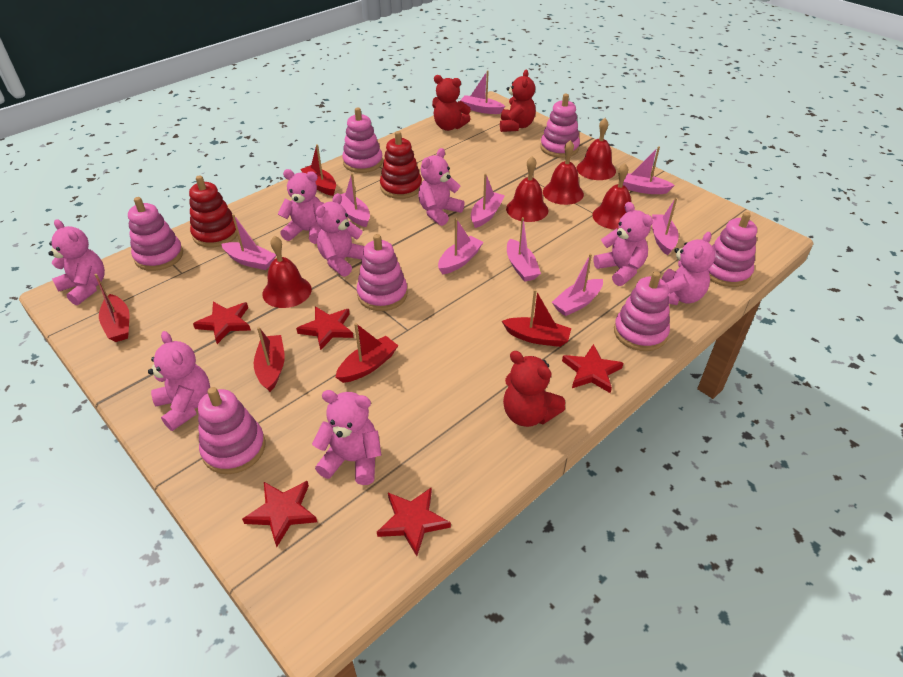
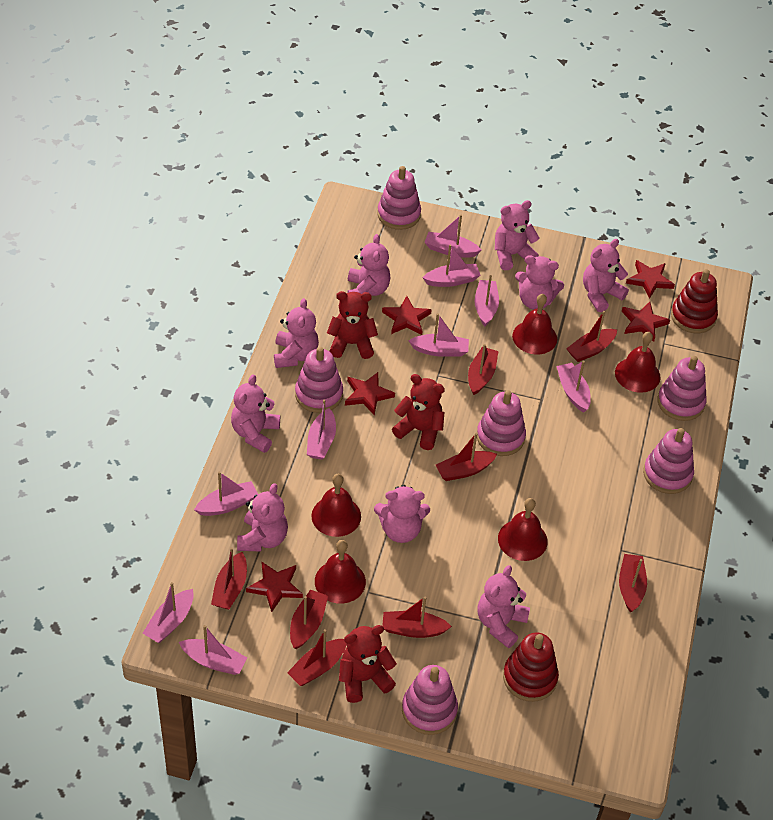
pink stacking toy: [128,197,183,271] [198,387,265,474] [342,107,383,173] [357,234,408,311] [540,94,580,158] [614,271,670,351] [708,212,757,287] = 7 -> [295,347,343,413] [377,166,421,230] [402,665,458,735] [477,390,526,456] [643,428,694,494] [658,356,707,421] = 6
pink teddy bear: [48,219,105,305] [148,331,210,431] [278,169,324,244] [312,390,381,485] [316,193,365,277] [418,148,465,226] [594,202,653,286] [662,232,715,305] = 8 -> [231,374,280,453] [237,483,288,552] [274,298,319,368] [347,234,391,296] [374,485,430,543] [478,565,530,648] [495,200,540,270] [515,255,564,310] [583,239,629,312] = 9
red boat: [95,274,129,342] [254,327,285,392] [300,144,336,196] [335,323,398,383] [502,289,571,347] = 5 -> [211,547,247,610] [287,629,347,686] [290,590,328,649] [382,596,452,638] [436,433,497,481] [468,344,499,395] [566,311,617,362] [619,554,647,613] = 8

